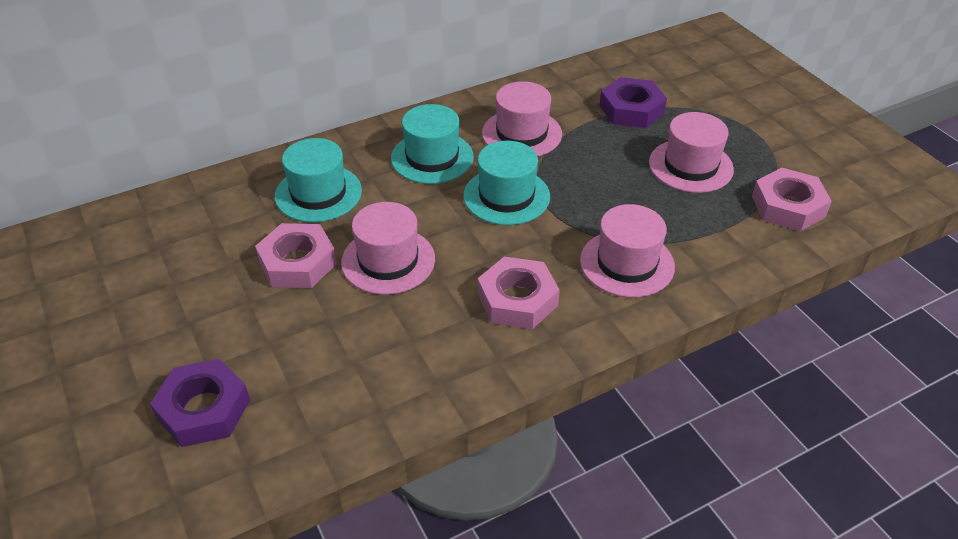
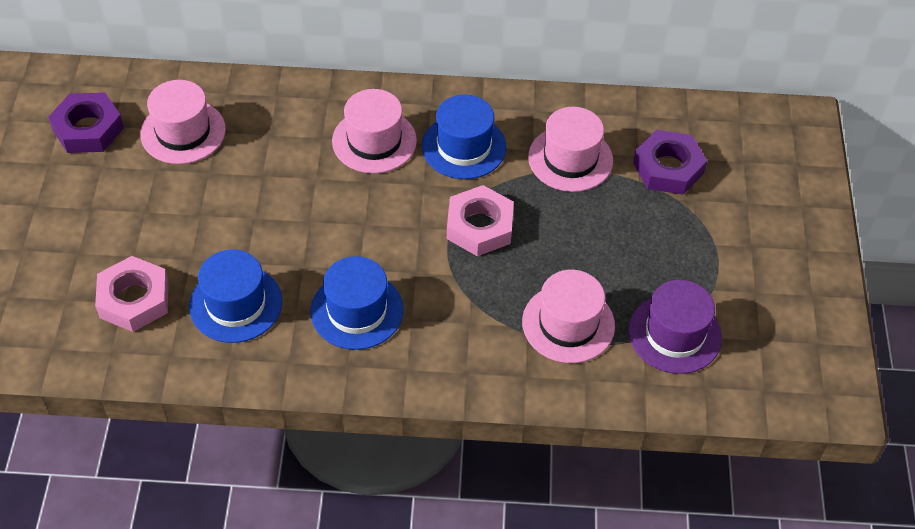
blue hat: none = 0 -> [189,250,283,343] [311,256,404,350] [422,95,506,179] = 3
pink nut: [255,223,337,288] [478,257,560,329] [752,167,832,231] = 3 -> [95,256,169,332] [447,185,514,256] = 2
purple hat: none = 0 -> [628,280,722,374] = 1
turquoise hat: [275,138,362,222] [391,104,474,184] [463,141,550,225] = 3 -> none = 0

